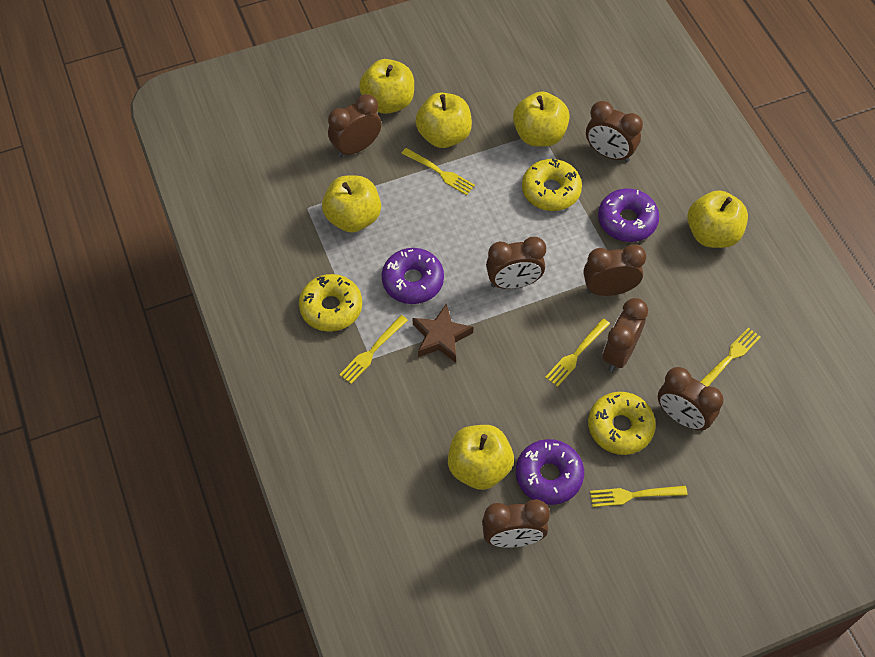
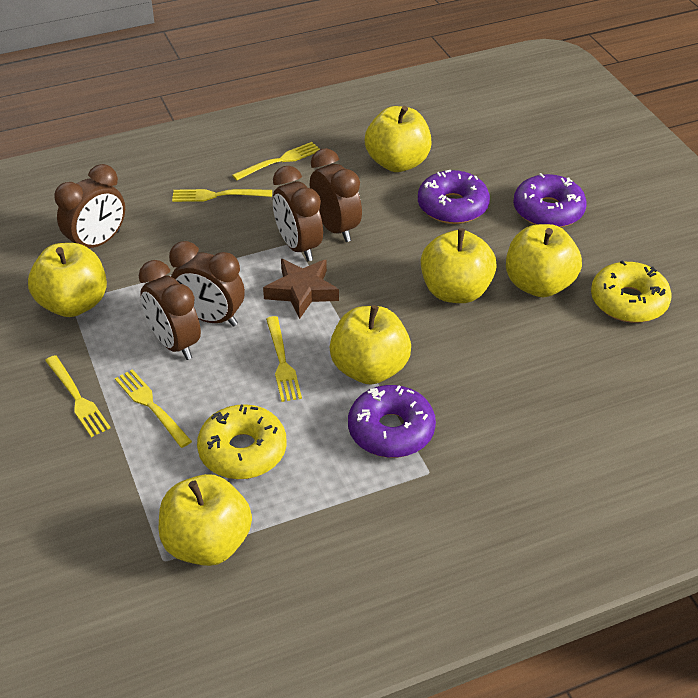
brown clock: [328,94,381,158] [482,499,550,548] [486,237,546,289] [583,244,646,296] [586,101,643,162] [603,298,648,372] [658,367,723,431] = 7 -> [54,164,125,248] [139,260,201,360] [169,241,245,327] [273,166,323,261] [310,148,362,242] = 5
yellow donut: [299,274,362,332] [522,159,582,211] [588,392,656,455] = 3 -> [197,404,287,479] [591,261,672,323] = 2

